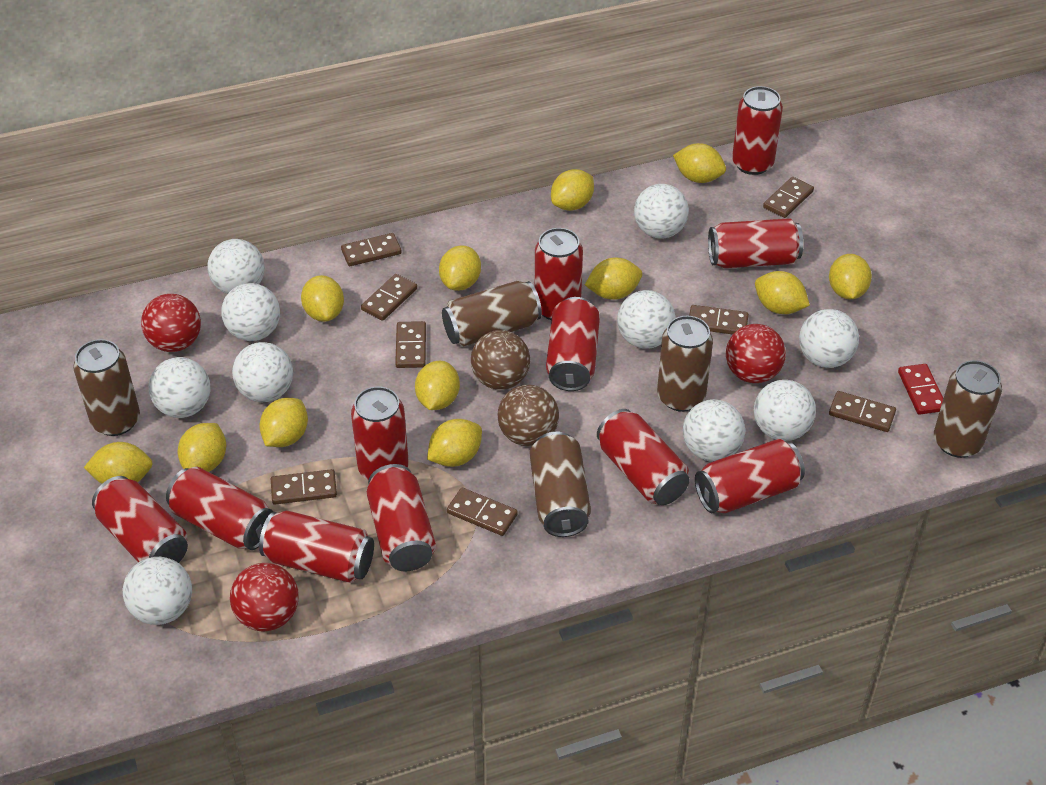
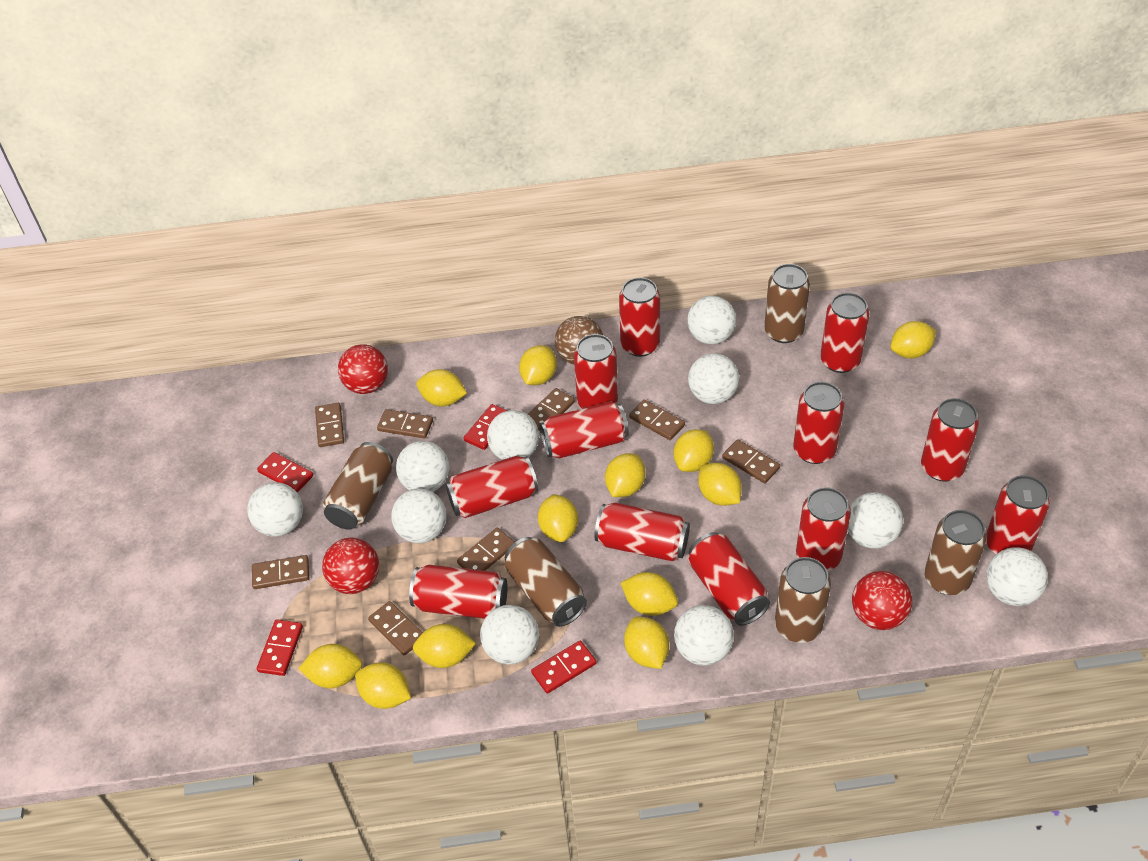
brown ball: [471,330,530,390] [497,385,559,446] = 2 -> [555,316,603,364] = 1
red can: [92,476,188,563] [166,467,273,550] [259,511,374,583] [351,386,409,480] [367,464,436,571] [535,228,583,320] [546,297,600,391] [597,409,690,505] [695,439,805,513] [708,218,803,268] [732,86,783,175] = 11 -> [409,565,508,619] [446,456,538,518] [539,401,629,458] [574,334,618,408] [594,503,690,561] [619,278,660,357] [689,532,770,626] [793,382,844,464] [796,487,851,571] [820,293,870,373] [921,398,979,482] [986,475,1050,555] = 12
red domino: [898,364,943,415] = 1 -> [257,452,313,492] [257,619,303,676] [464,404,508,450] [531,641,597,694] = 4

